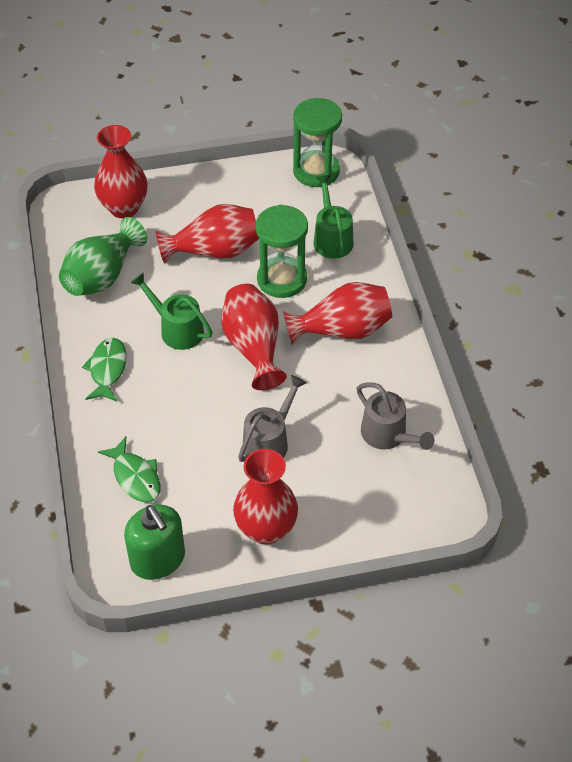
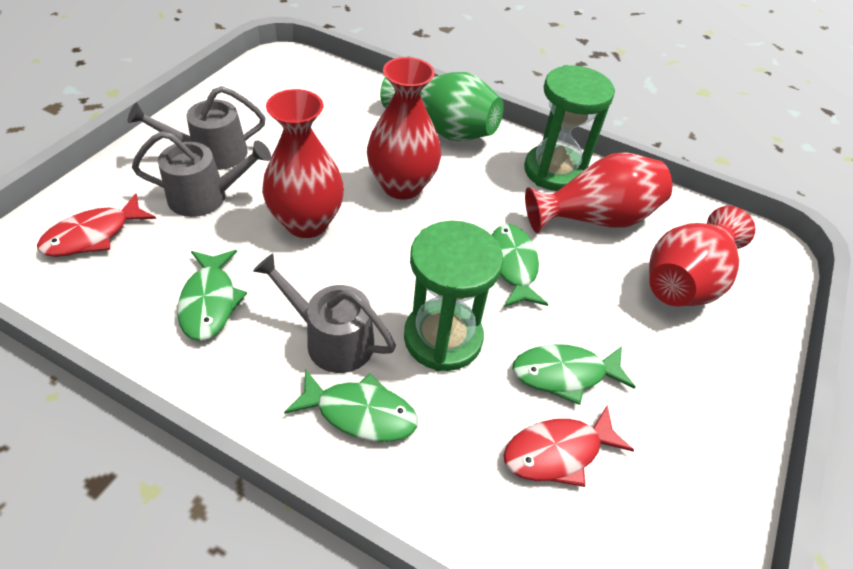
green fish: [82,338,127,402] [98,437,161,502] = 2 -> [177,250,247,341] [284,369,418,442] [492,224,548,307] [512,344,636,405] = 4
green soap dispenser: [124,505,185,580] = 1 -> none = 0
green watering can: [131,273,212,350] [313,175,354,259] = 2 -> none = 0
grey watering can: [238,375,307,462] [356,382,435,450] = 2 -> [128,86,265,170] [132,131,271,217] [253,253,396,373] = 3
red fish: none = 0 -> [37,193,156,257] [503,405,634,487] = 2
red vase: [94,125,148,218] [156,204,259,264] [221,284,287,390] [233,449,298,545] [283,282,392,345] = 5 -> [262,89,344,238] [367,57,441,200] [525,153,672,233] [649,206,755,306] = 4

